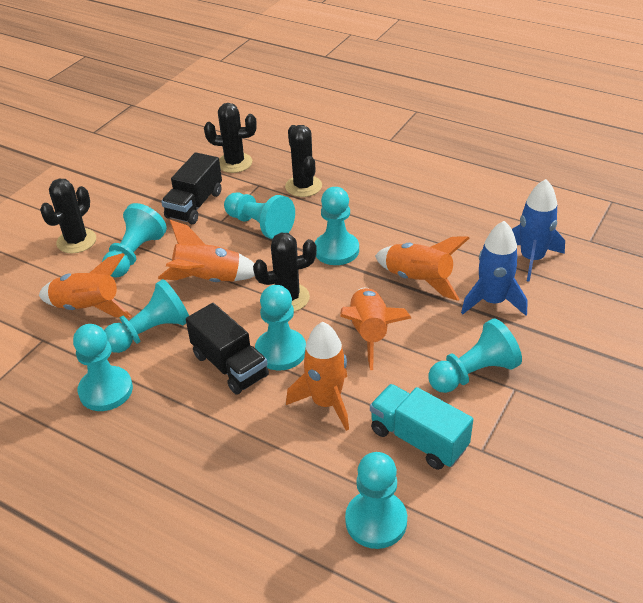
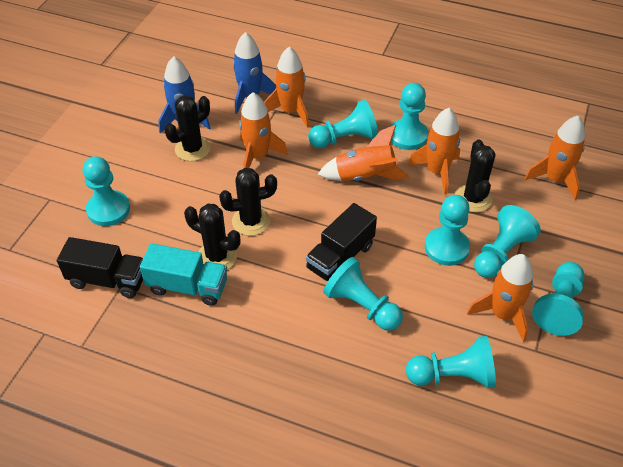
orange rocket: [39,253,132,318] [158,220,255,282] [286,322,349,431] [340,288,411,370] [375,236,469,301] = 5 -> [239,92,288,169] [264,47,309,127] [318,125,409,181] [408,108,460,194] [467,254,533,342] [524,116,585,200] = 6

